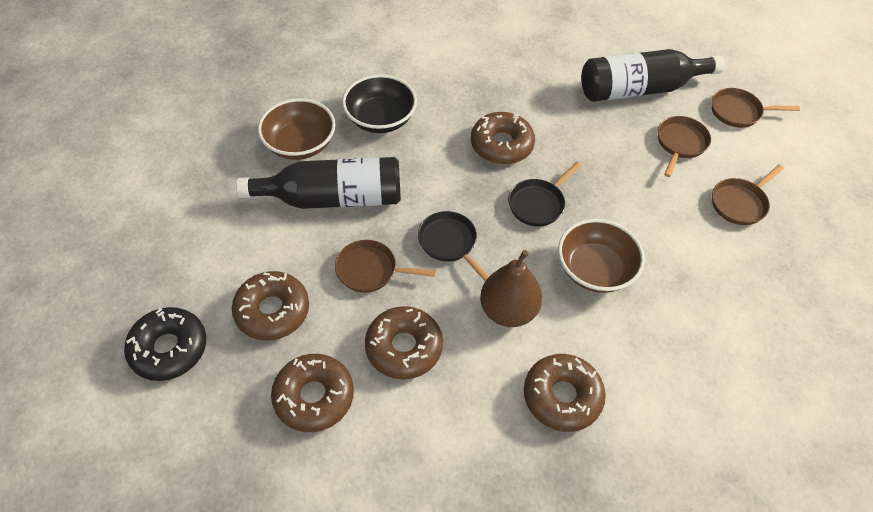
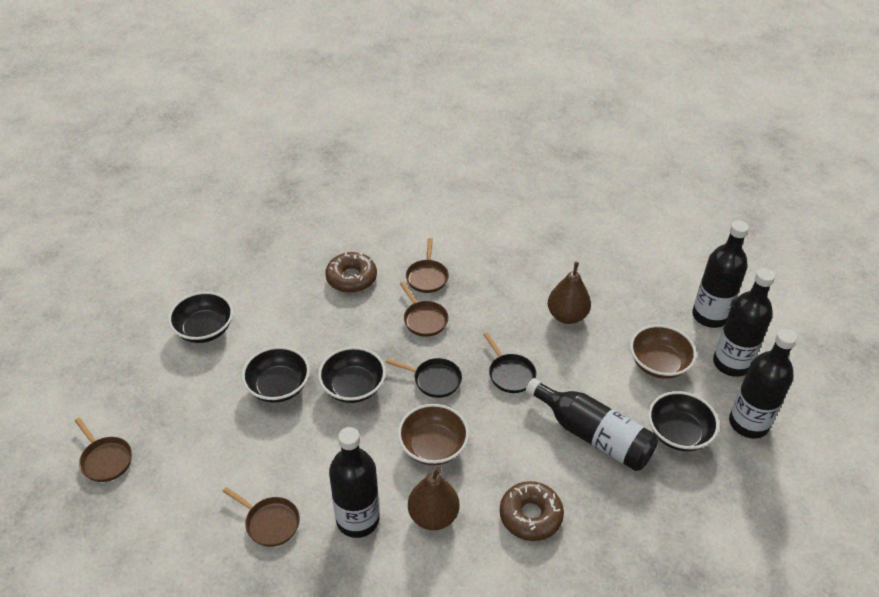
black bottle: [236,157,401,209] [582,49,725,102] = 2 -> [329,427,380,538] [526,378,658,471] [692,221,749,328] [713,268,775,377] [729,329,797,439] = 5
black bowl: [342,74,417,133] = 1 -> [168,292,233,343] [242,346,310,403] [318,347,386,403] [648,391,719,451] = 4
black donut: [124,307,206,381] = 1 -> none = 0
brown donut: [232,271,309,340] [271,354,354,432] [365,306,443,380] [471,112,535,164] [524,354,606,432] = 5 -> [325,252,377,293] [500,481,564,541] = 2
brown pear: [480,250,542,327] = 1 -> [408,467,460,530] [548,262,591,324] = 2

